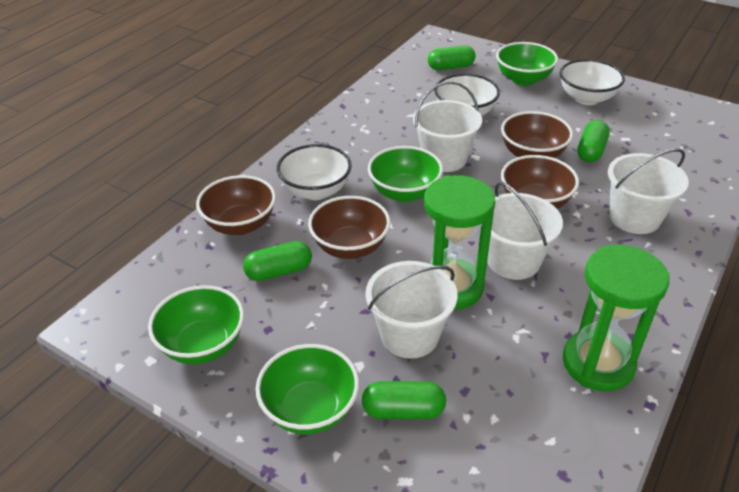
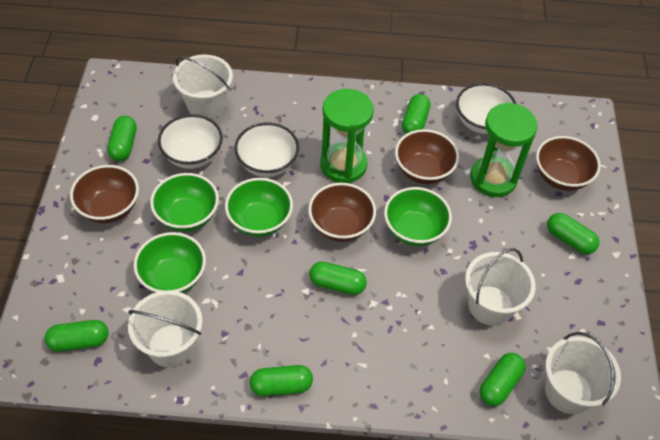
green capsule: [243,241,312,281] [362,381,446,419] [428,45,476,70] [577,120,610,163] = 4 -> [45,320,109,351] [108,116,137,161] [250,365,313,396] [309,262,367,295] [402,94,431,134] [480,353,526,406] [547,213,599,254] = 7

